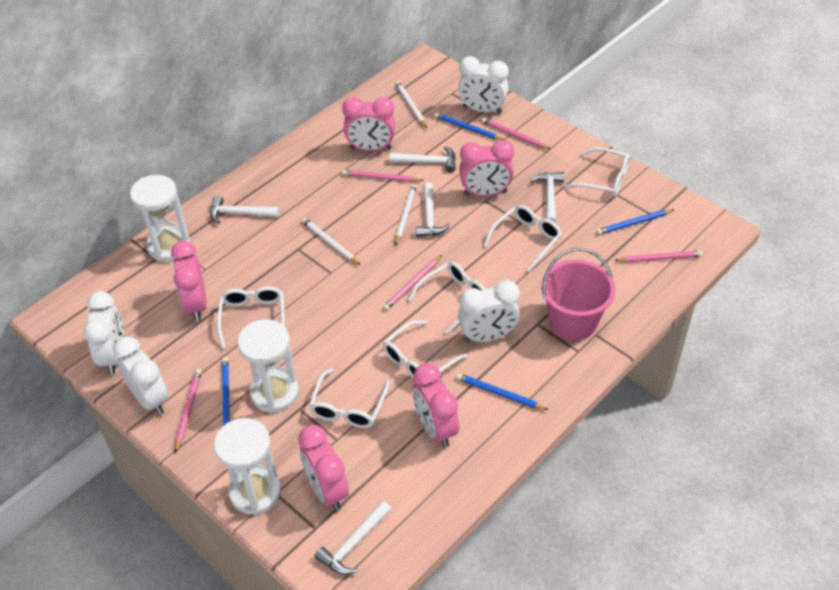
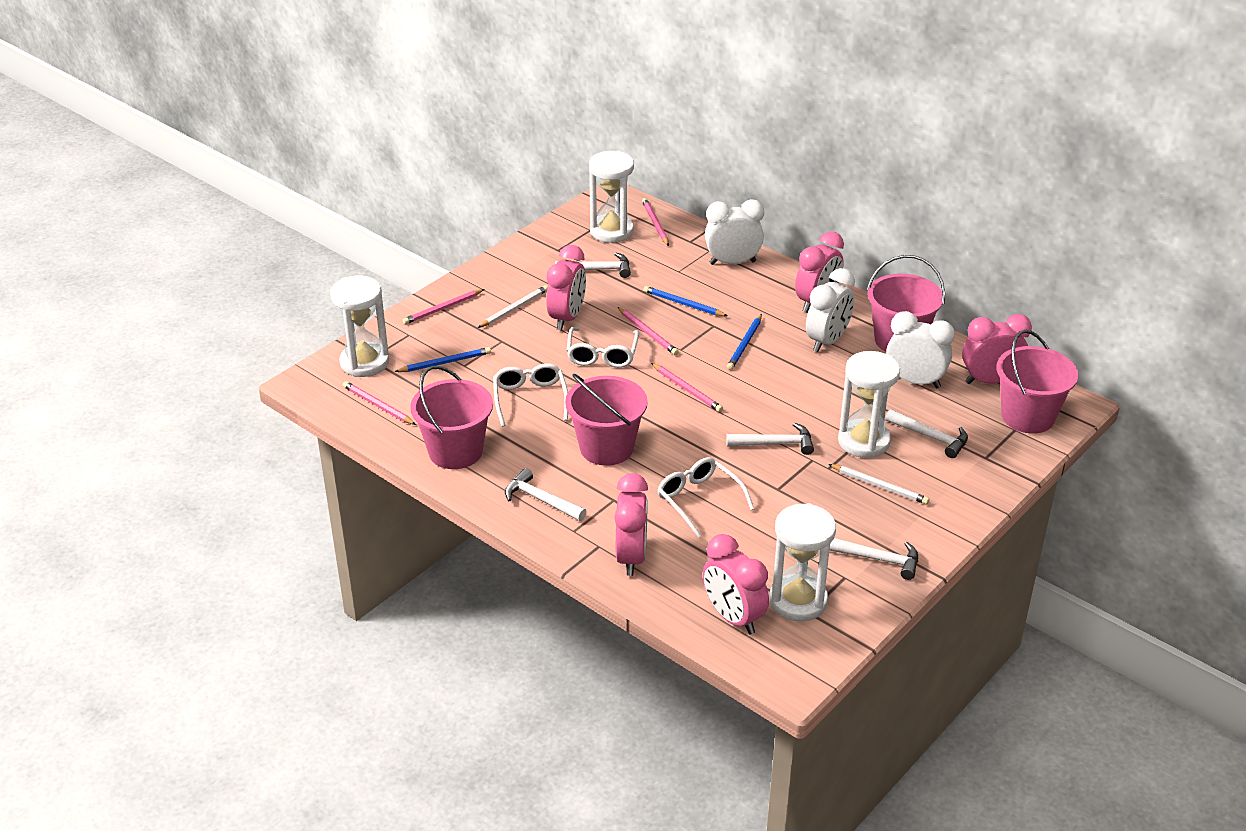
blue pencil: [222,357,230,426] [434,112,504,140] [456,373,548,410] [596,209,675,235] = 4 -> [394,347,491,372] [643,286,727,316] [727,314,762,370] = 3
pink bucket: [541,248,616,340] = 1 -> [410,366,493,469] [565,374,648,466] [867,255,945,352] [996,330,1078,433] = 4
white clock: [83,291,125,375] [113,337,168,415] [458,56,509,114] [458,280,520,343] = 4 -> [705,199,764,265] [806,268,855,352] [886,311,955,388] = 3
white glasses: [217,286,285,348] [309,368,390,428] [383,320,468,378] [408,262,485,334] [483,205,562,272] [565,147,630,197] = 6 -> [493,363,568,427] [567,327,639,368] [657,457,754,538] = 3
white hourglass: [130,175,191,262] [214,418,281,515] [238,319,299,413] = 3 -> [330,276,389,377] [589,151,634,243] [769,503,836,621] [838,351,900,458] = 4
white pencil: [302,218,360,265] [395,81,427,128] [395,184,417,245] = 3 -> [478,285,548,328] [828,464,929,504] = 2

